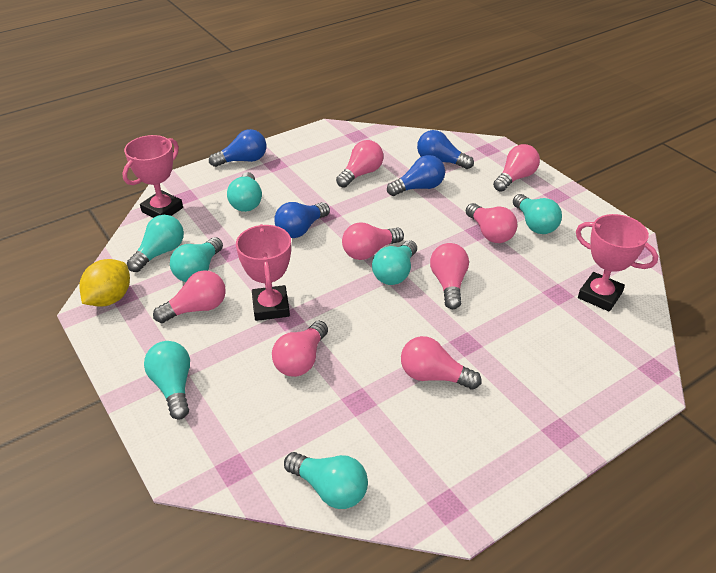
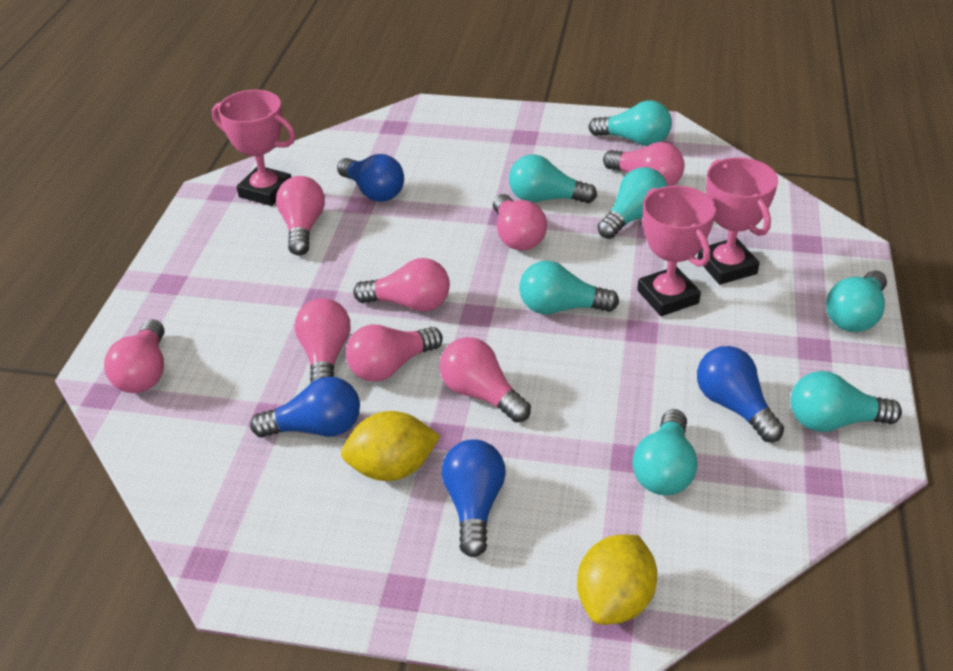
yellow lemon: [79,259,130,307] = 1 -> [341,411,440,481] [577,535,657,625] = 2

